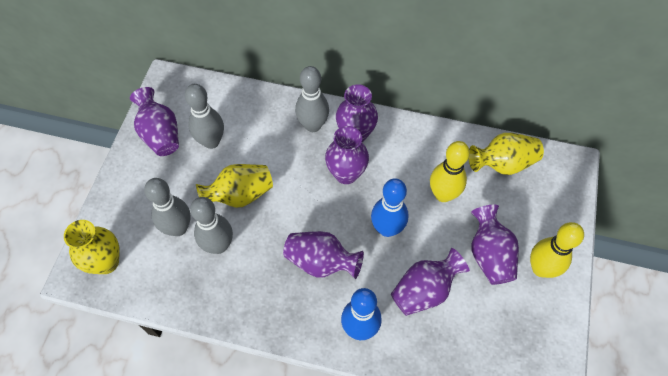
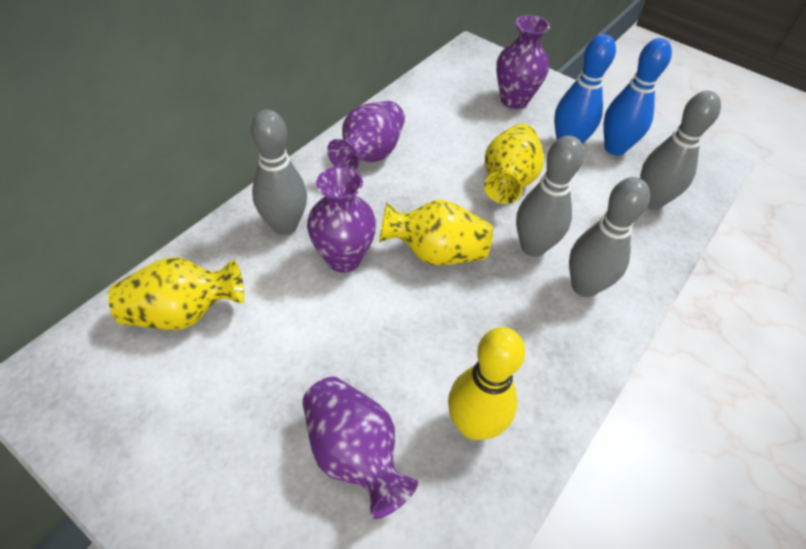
purple vase: [130,87,179,156] [283,231,364,279] [325,126,369,184] [336,84,378,142] [391,248,470,316] [471,205,519,285] = 6 -> [302,377,418,519] [307,167,376,273] [327,101,405,171] [496,15,550,109] = 4
yellow bowling pin: [430,141,470,202] [530,222,584,278] = 2 -> [448,327,525,440] = 1

